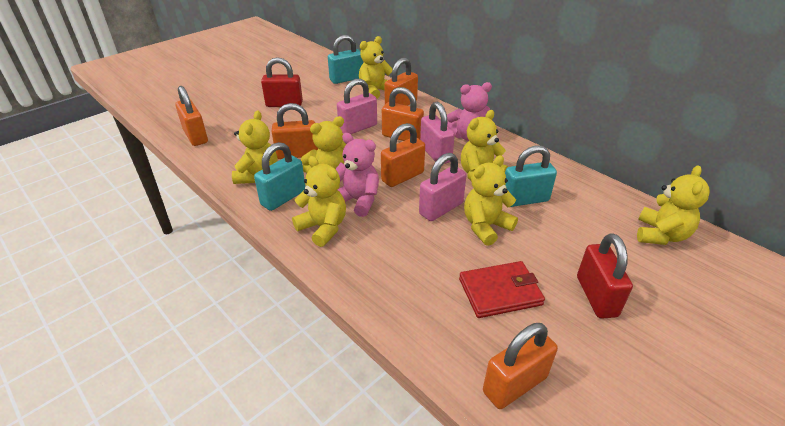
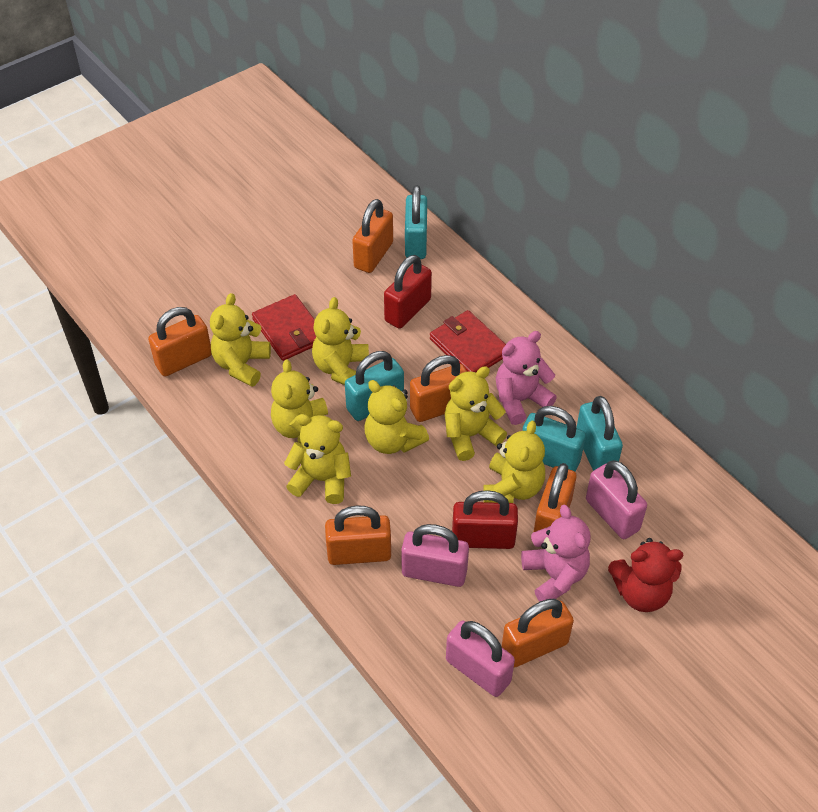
red teddy bear: none = 0 -> [608,538,683,612] = 1
red wallet: [459,261,545,318] = 1 -> [252,294,316,361] [430,310,506,372] = 2
turquoise padlock: [254,142,305,211] [328,35,363,84] [505,145,557,207] = 3 -> [345,351,404,421] [405,185,427,259] [522,406,586,472] [576,396,623,471] = 4

